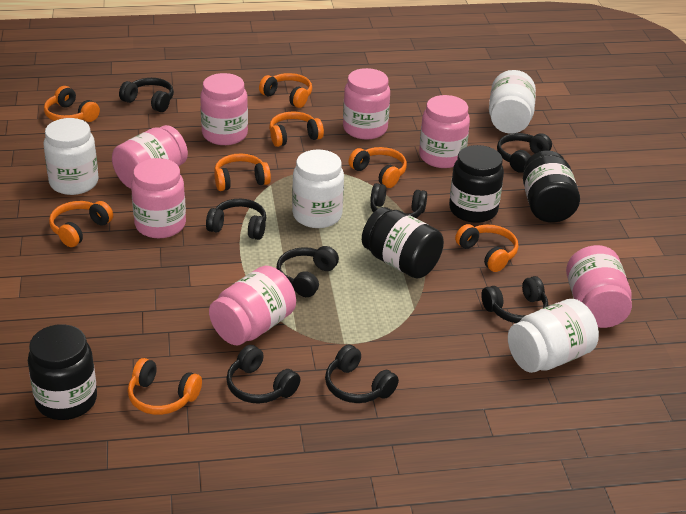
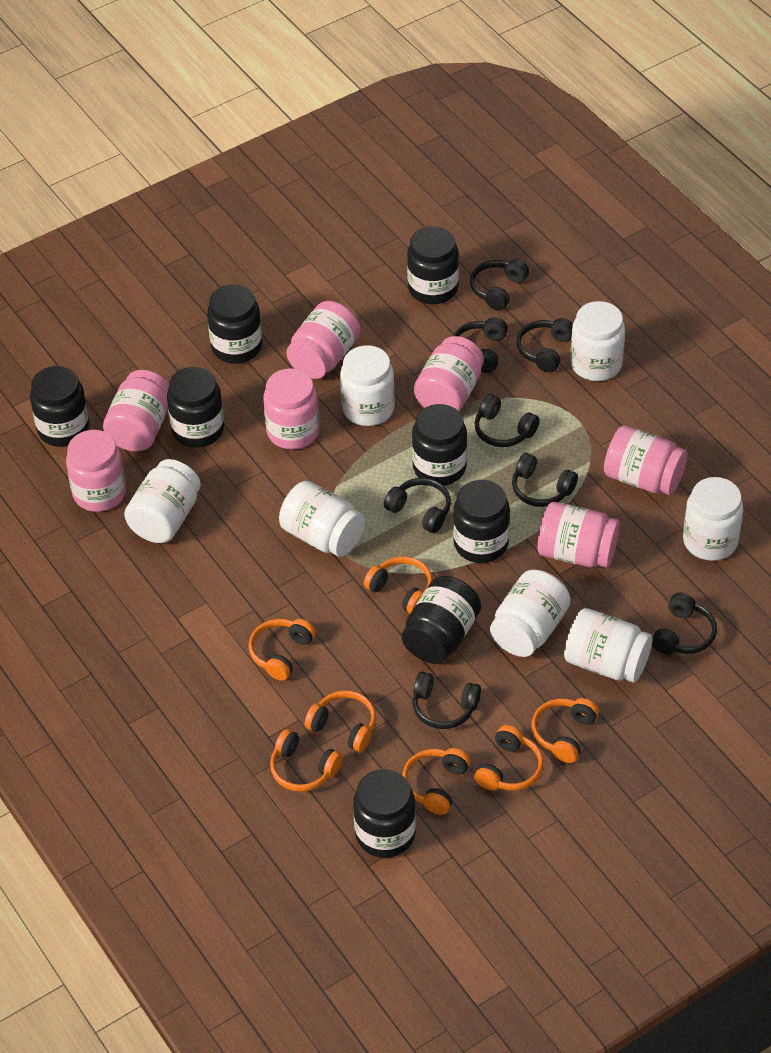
black jar: [28,324,97,420] [362,207,444,279] [449,145,504,223] [523,151,580,223] = 4 -> [30,366,89,447] [167,367,224,448] [207,284,262,363] [353,769,416,858] [402,576,481,664] [407,226,459,304] [412,404,467,486] [453,480,510,563] = 8
orange headphones: [44,86,100,122] [49,201,113,247] [128,358,202,415] [214,154,271,191] [259,73,312,108] [269,111,324,147] [349,147,407,188] [455,224,518,272] = 8 -> [248,619,316,681] [270,729,343,792] [305,690,376,752] [364,556,433,614] [402,748,471,815] [474,725,543,791] [531,698,599,763] = 7
white jar: [44,118,99,195] [292,150,344,228] [489,70,536,134] [508,299,599,373] = 4 -> [124,459,201,543] [279,481,365,557] [340,345,395,426] [490,570,571,657] [564,608,652,683] [570,301,625,381] [683,477,743,561] = 7

